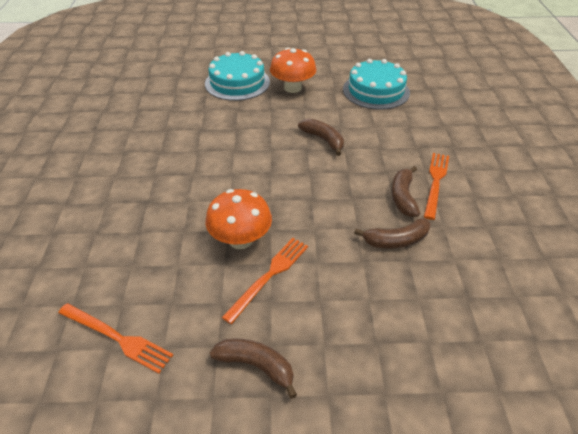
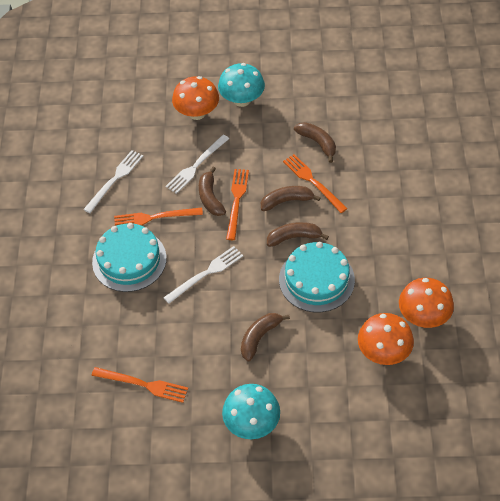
brown banana: [210,338,297,399] [298,118,344,156] [354,218,431,249] [391,166,420,217] = 4 -> [199,167,226,216] [241,313,290,361] [261,186,321,211] [267,222,329,247] [294,122,336,163] = 5
orange fork: [58,303,173,374] [222,238,308,324] [424,153,449,220] = 3 -> [91,367,188,403] [114,208,203,226] [226,169,249,240] [283,154,348,213] = 4
orange mushroom: [205,189,272,249] [270,48,316,93] = 2 -> [172,76,219,120] [358,313,414,365] [399,278,454,328] = 3
turquoise mushroom: none = 0 -> [218,63,265,107] [222,384,280,439] = 2
white fork: none = 0 -> [83,150,143,213] [163,246,243,304] [165,134,229,194] = 3

